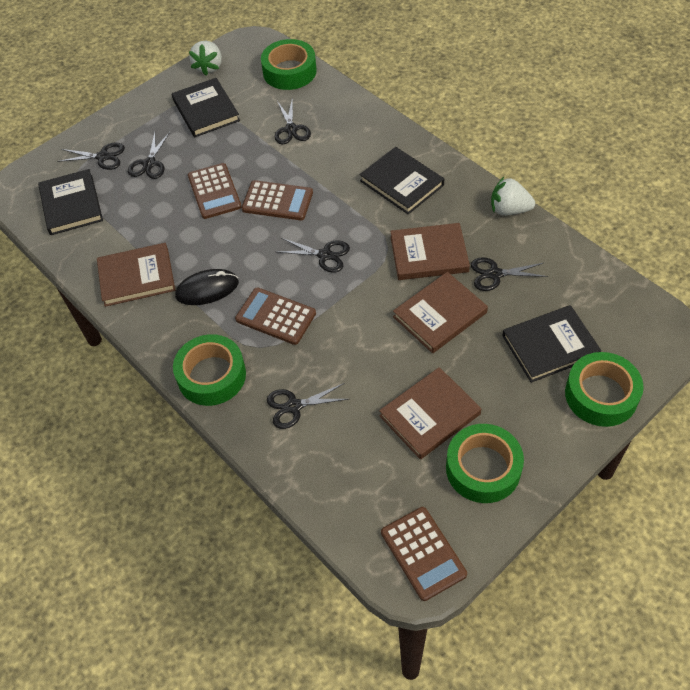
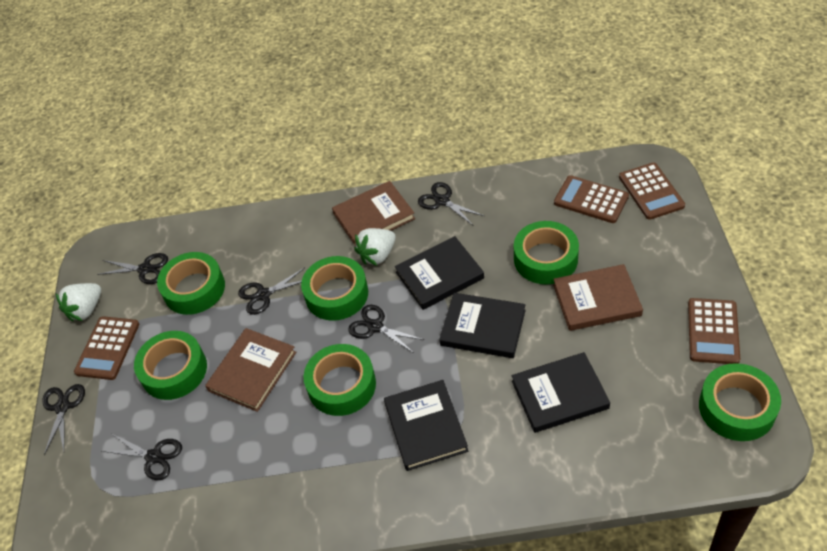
black mouse: [175,269,239,305] = 1 -> none = 0
brown book: [97,243,175,307] [379,367,481,459] [390,223,470,280] [393,272,488,353] = 4 -> [205,328,296,412] [332,181,415,247] [553,264,643,331] = 3
green tape: [173,334,246,406] [261,39,317,90] [446,424,524,503] [565,352,644,427] = 4 -> [134,331,207,400] [157,252,225,315] [301,256,368,321] [303,344,376,416] [514,221,579,284] [699,363,781,441] = 6

